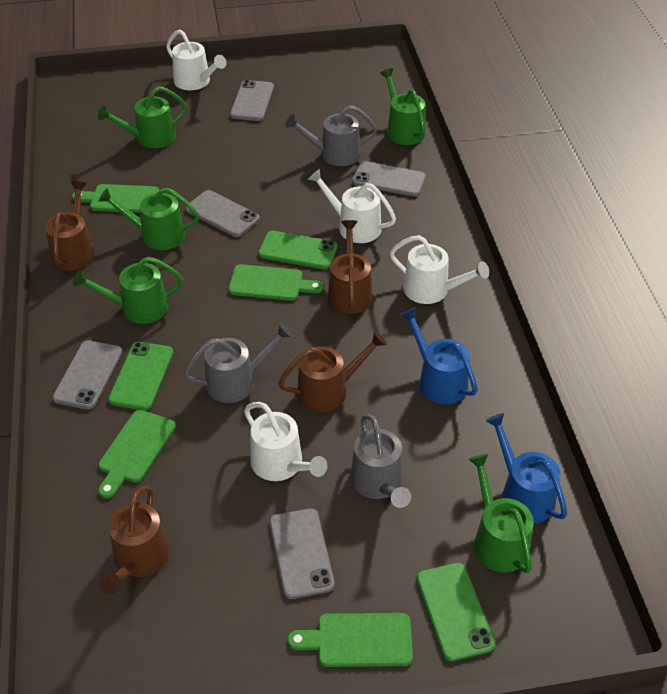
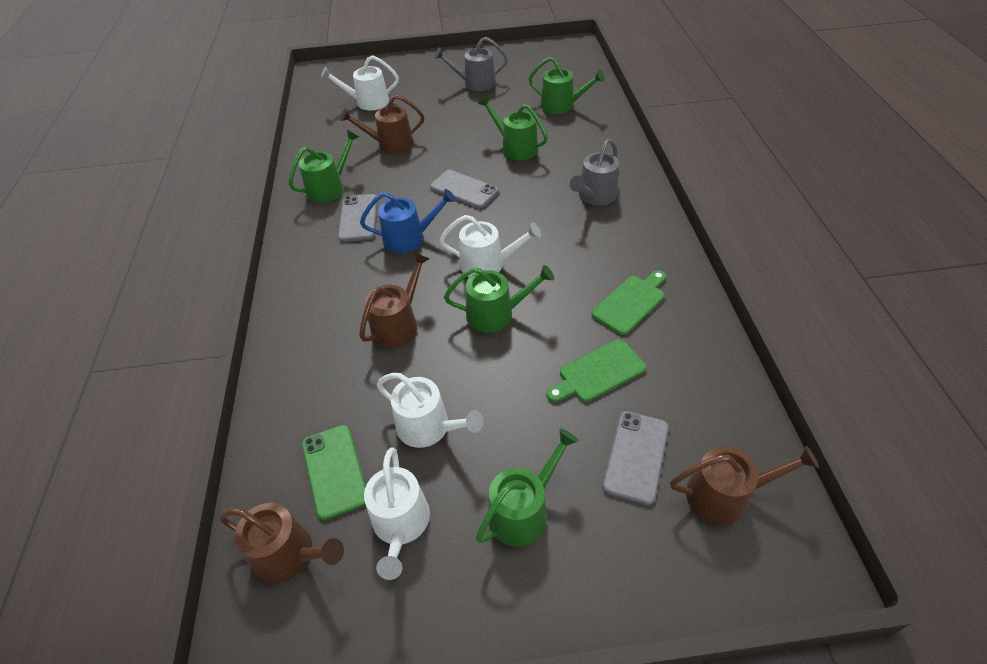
blue watering can: [400,307,478,404] [485,413,567,523] = 2 -> [360,189,456,253] = 1
green cutting board: [72,184,159,213] [98,410,175,499] [228,264,323,301] [288,613,413,667] = 4 -> [546,339,646,402] [591,270,666,335] = 2
green phone: [108,342,173,410] [258,231,337,269] [416,563,495,662] = 3 -> [302,425,366,520] = 1
grey phone: [52,340,122,410] [185,190,260,237] [230,80,274,121] [269,508,335,599] [352,161,426,197] = 5 -> [338,194,378,242] [430,170,499,209] [602,411,669,505] = 3
grey watering can: [183,323,293,403] [285,105,377,166] [350,414,411,508] = 3 -> [434,37,508,91] [570,139,619,205] = 2

